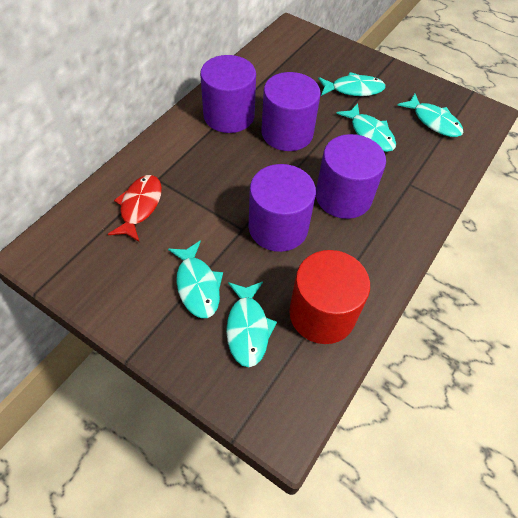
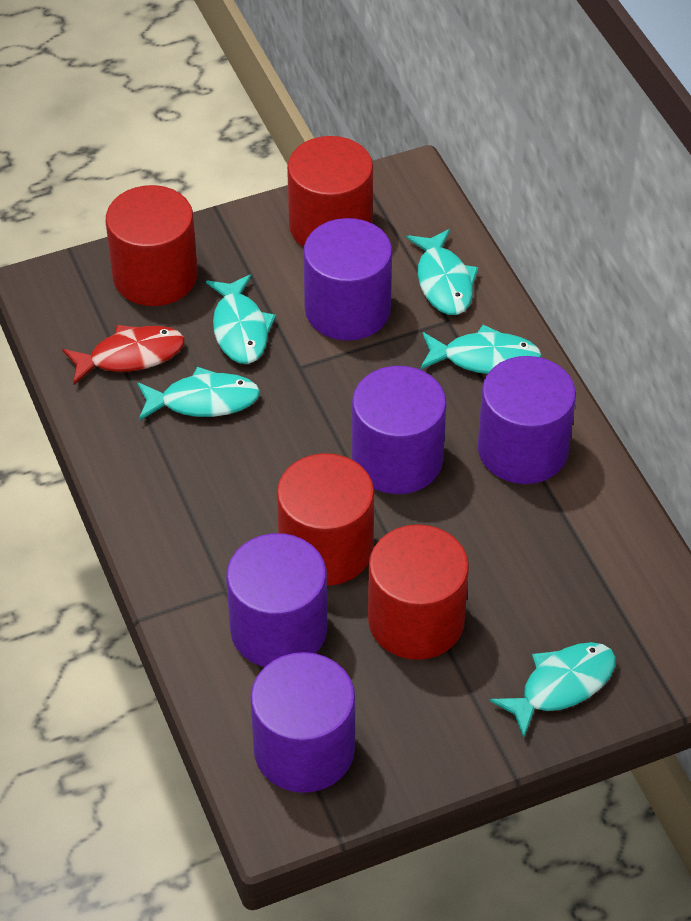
purple cylinder: [200,55,256,133] [249,164,316,252] [261,72,321,151] [316,134,386,219] = 4 -> [226,533,327,667] [250,652,355,793] [303,218,392,341] [352,366,447,494] [478,356,576,484] = 5
red cylinder: [289,250,370,344] = 1 -> [106,185,198,306] [277,453,374,586] [287,136,373,247] [368,524,469,660] = 4

